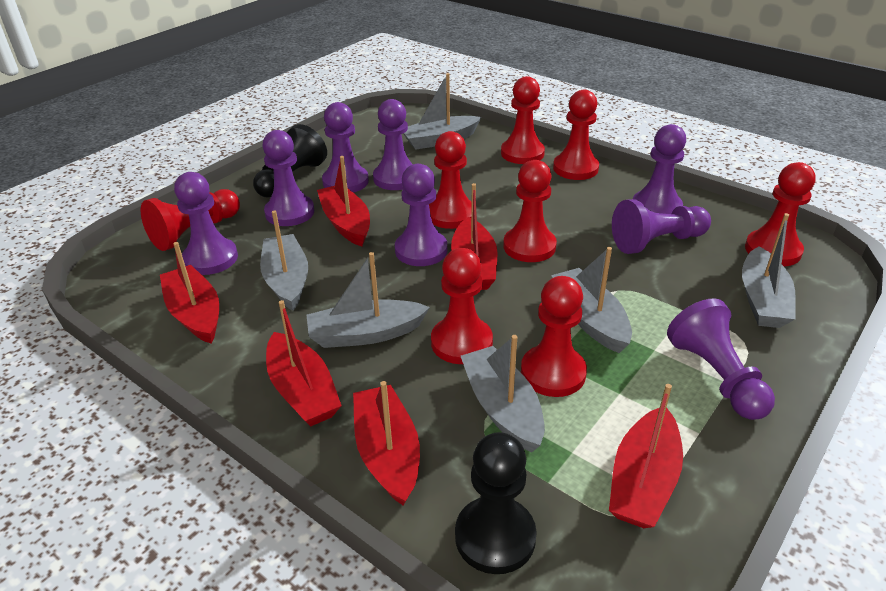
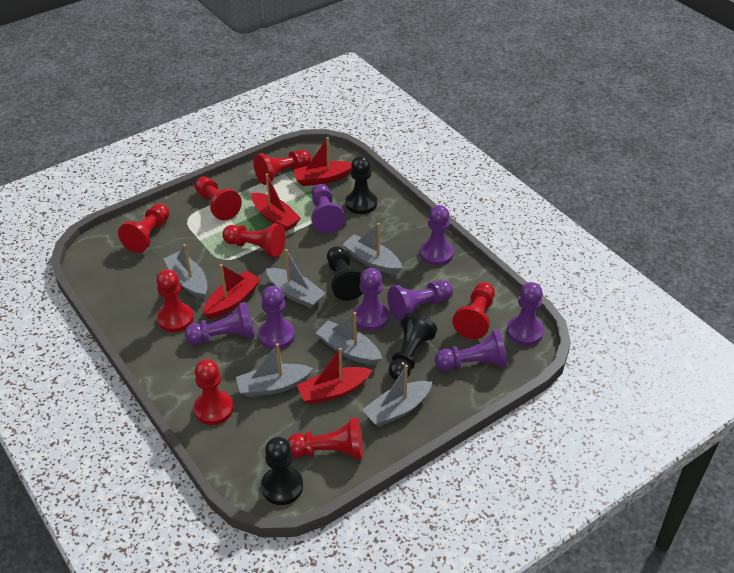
black pawn: [253,124,327,197] [455,432,537,574] = 2 -> [261,437,303,505] [327,246,363,301] [345,156,377,214] [388,313,437,380] = 4
red boat: [160,242,219,344] [266,300,342,427] [317,156,370,246] [353,381,420,506] [451,183,497,290] [609,384,683,528] = 6 -> [203,264,261,319] [251,173,301,231] [293,137,352,186] [297,347,372,405] = 4

